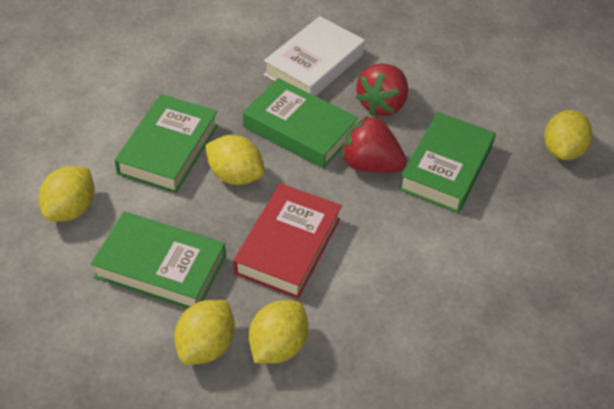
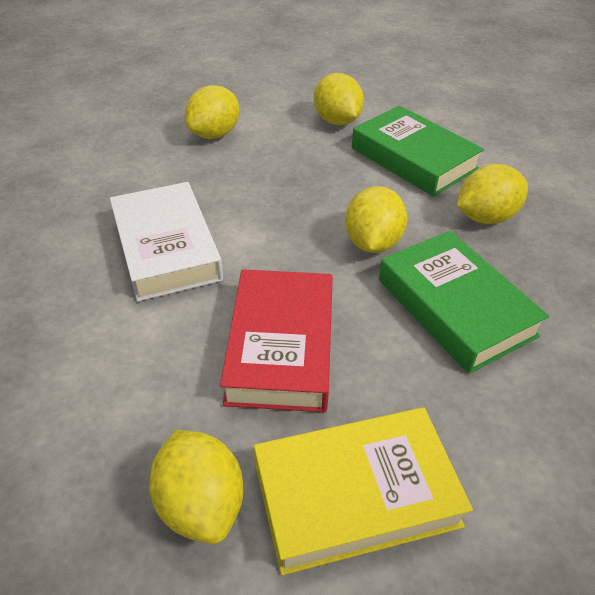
green book: [91,212,225,309] [115,94,218,193] [243,78,358,169] [398,112,496,213] = 4 -> [352,106,484,197] [379,231,549,374] = 2
red strawberry: [342,115,407,173] [356,64,408,116] = 2 -> none = 0
yellow book: none = 0 -> [254,407,473,575] = 1

